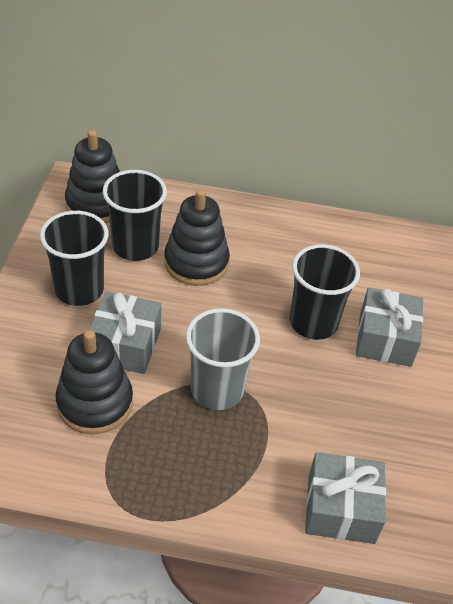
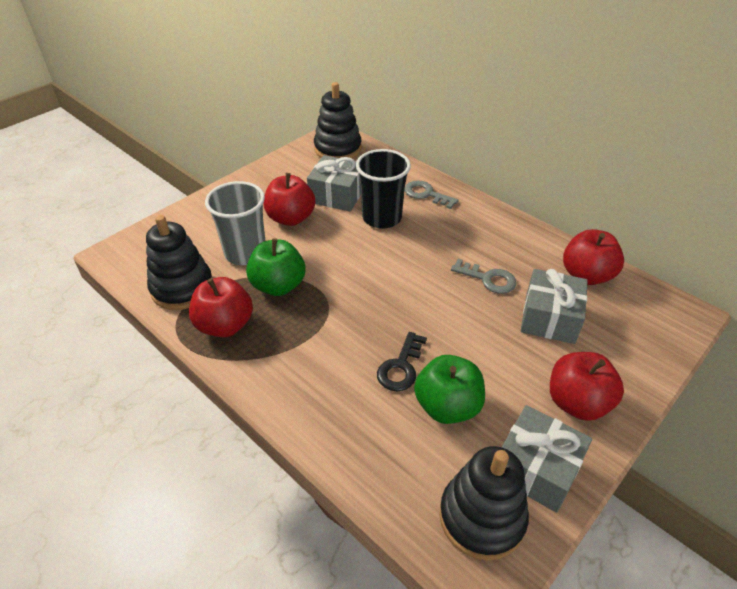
black cup: [40,211,109,306] [103,170,167,261] [290,244,360,340] = 3 -> [356,149,411,229] = 1
black key: none = 0 -> [377,332,427,391] = 1
green apple: none = 0 -> [246,238,305,296] [414,355,485,424] = 2
grey key: none = 0 -> [405,180,458,209] [451,259,516,294] = 2
red apple: none = 0 -> [189,277,253,337] [264,173,315,226] [550,352,624,421] [563,229,624,285] = 4

